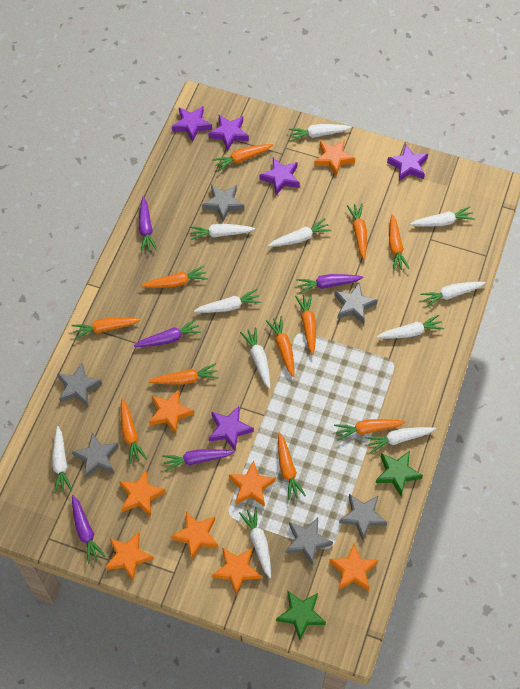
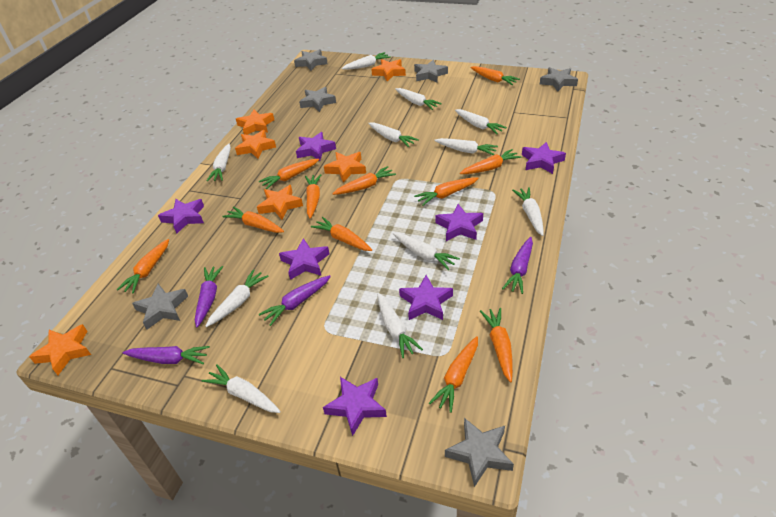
green star: [276,591,326,640] [376,451,423,496] = 2 -> none = 0
orange star: [105,532,154,580] [119,470,166,516] [149,389,194,434] [171,512,218,560] [212,547,261,595] [229,460,276,507] [314,139,355,176] [329,544,378,591] = 8 -> [29,324,91,375] [235,130,276,159] [236,110,274,135] [257,185,303,220] [324,152,366,183] [371,59,406,81] = 6
purple carrot: [72,495,106,564] [134,319,202,347] [138,197,157,252] [162,449,234,472] [296,274,364,294] = 5 -> [122,346,210,364] [195,266,223,328] [259,275,331,326] [502,237,533,294] = 4
purple star: [172,106,212,142] [208,115,249,151] [209,406,254,451] [259,158,300,195] [387,144,428,181] = 5 -> [158,199,204,234] [279,238,329,280] [296,132,336,161] [323,377,387,436] [399,275,453,320] [435,204,483,241] [522,142,566,174] = 7

